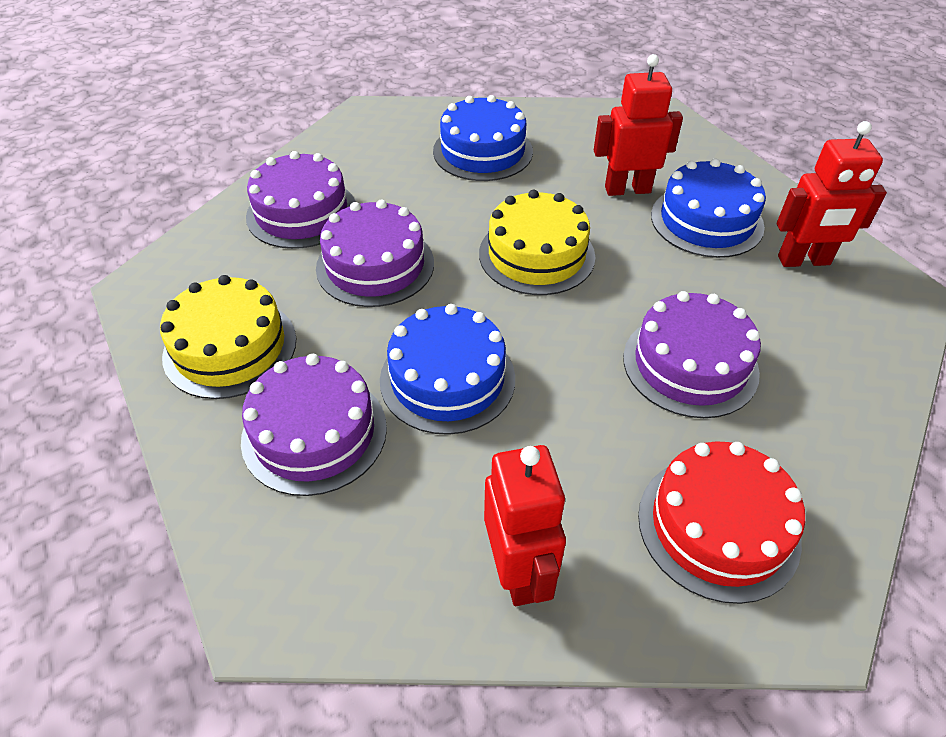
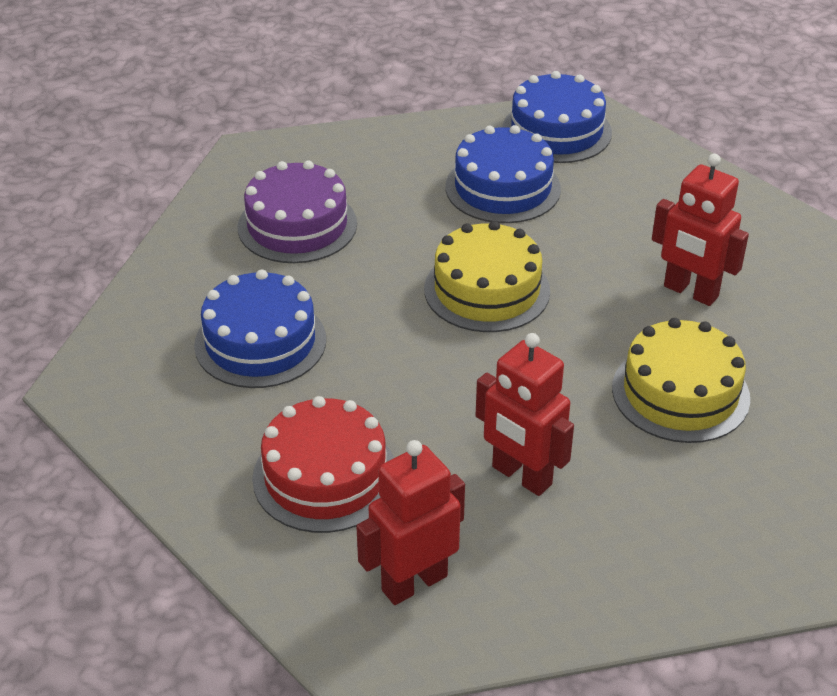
purple cake: [241,354,387,496] [246,151,356,249] [316,200,434,307] [623,291,761,418] = 4 -> [238,160,357,263] = 1

